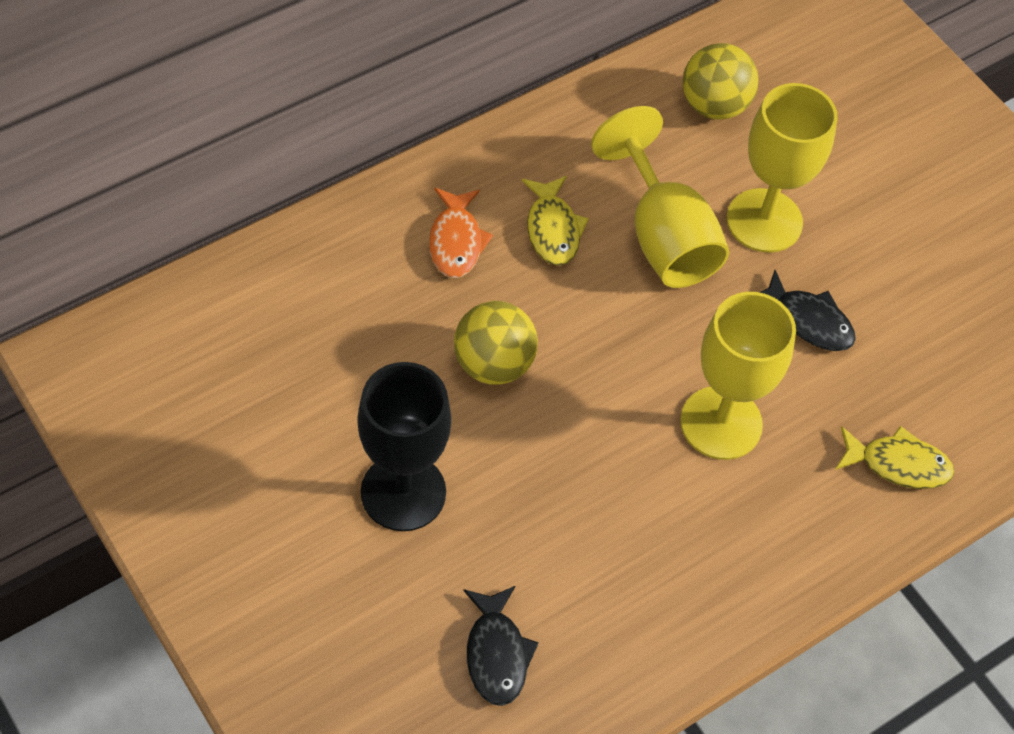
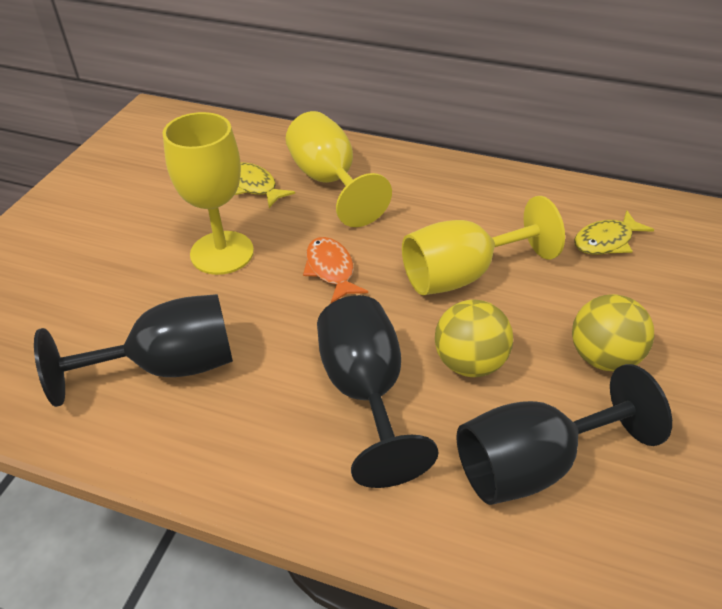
black fish: [463,586,539,706] [759,270,856,351] = 2 -> none = 0
black goblet: [358,362,451,531] = 1 -> [34,294,233,407] [317,295,439,488] [457,364,672,505] = 3

